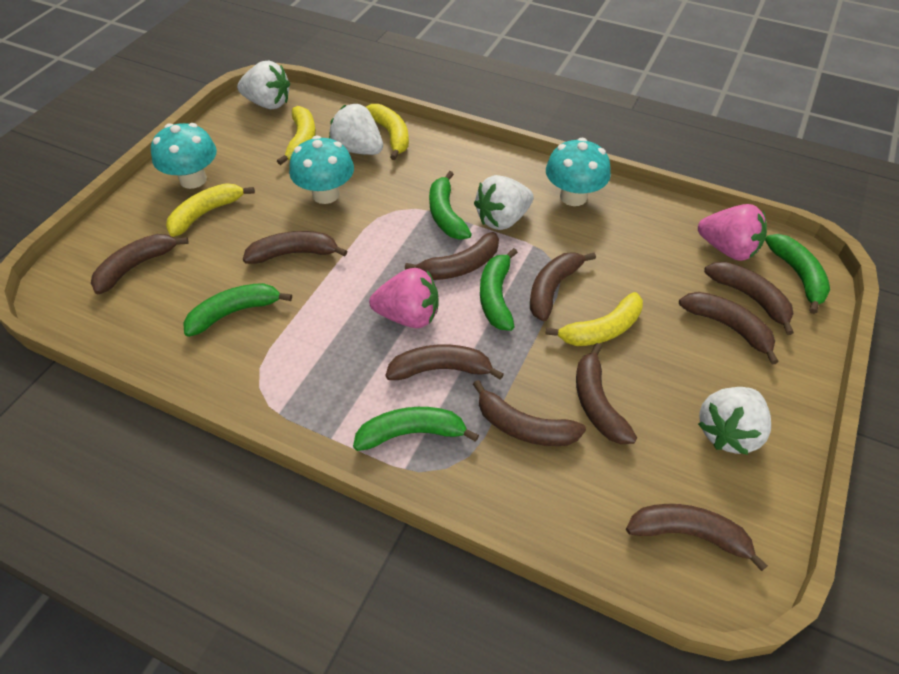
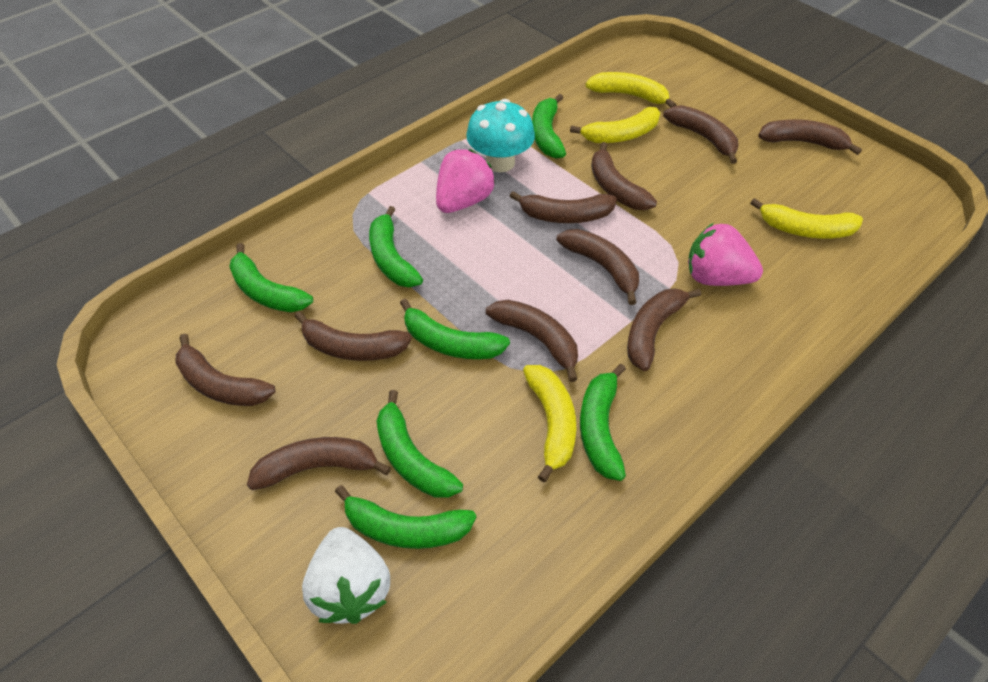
green banana: [183,283,292,337] [353,407,479,451] [429,171,472,240] [480,248,518,331] [765,234,830,314] = 5 -> [229,243,313,312] [335,485,476,549] [369,206,423,287] [377,390,463,498] [400,299,510,359] [532,94,566,159] [580,364,626,481] = 7
turquoise mushroom: [151,123,217,189] [289,136,354,204] [546,138,611,206] = 3 -> [466,99,535,172] = 1
white strawberry: [237,61,290,109] [329,104,383,155] [474,175,534,230] [698,387,771,455] = 4 -> [302,527,390,624] = 1

